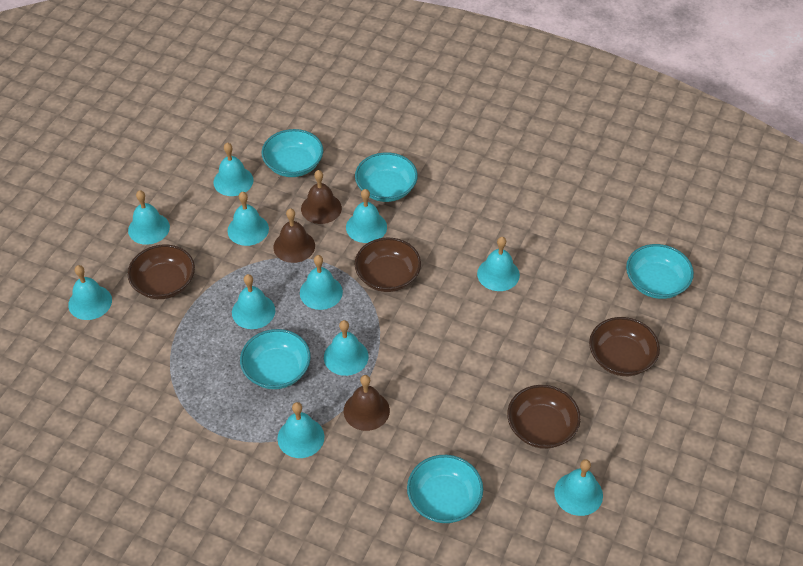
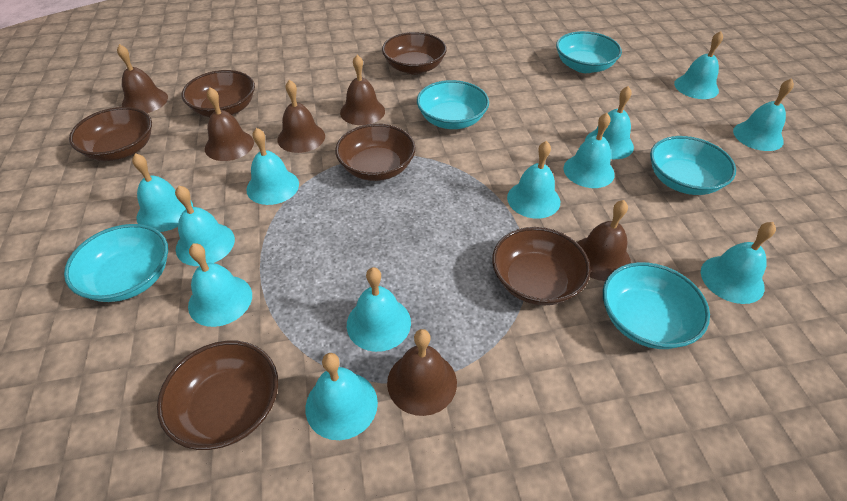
brown bell: [273,208,315,263] [301,170,342,224] [344,375,390,431] = 3 -> [117,44,168,113] [205,87,254,161] [277,80,325,153] [340,55,385,125] [387,329,457,416] [577,200,631,281] = 6
brown bowl: [127,244,195,299] [354,238,421,292] [507,385,581,449] [589,317,660,376] = 4 -> [69,107,152,161] [157,341,278,450] [182,70,255,117] [335,124,416,181] [382,32,447,74] [492,227,591,306] = 6
turquoise bell: [68,265,112,320] [128,190,170,245] [213,143,254,196] [228,192,269,246] [232,274,275,329] [277,402,324,458] [300,255,343,310] [324,320,369,376] [346,189,387,243] [477,237,520,291] [554,459,603,516] = 11 -> [132,153,193,232] [175,186,235,266] [188,243,252,327] [246,128,299,205] [305,353,378,440] [347,267,411,352] [507,141,560,219] [564,113,615,188] [585,86,634,159] [674,31,723,99] [701,222,776,304] [733,78,794,151] = 12

